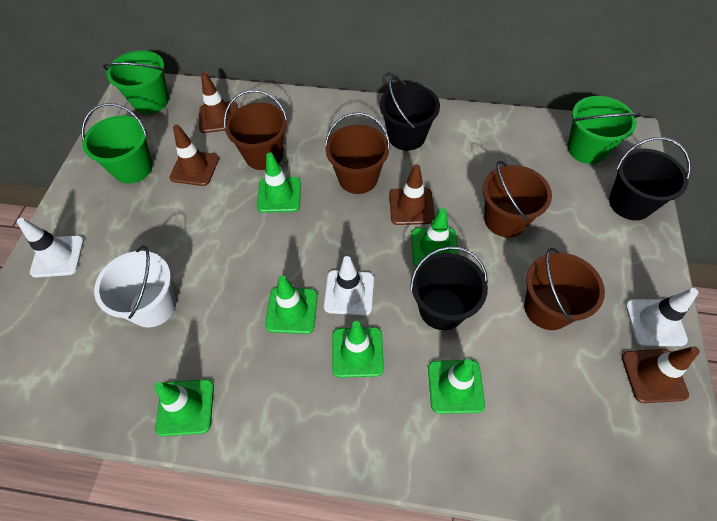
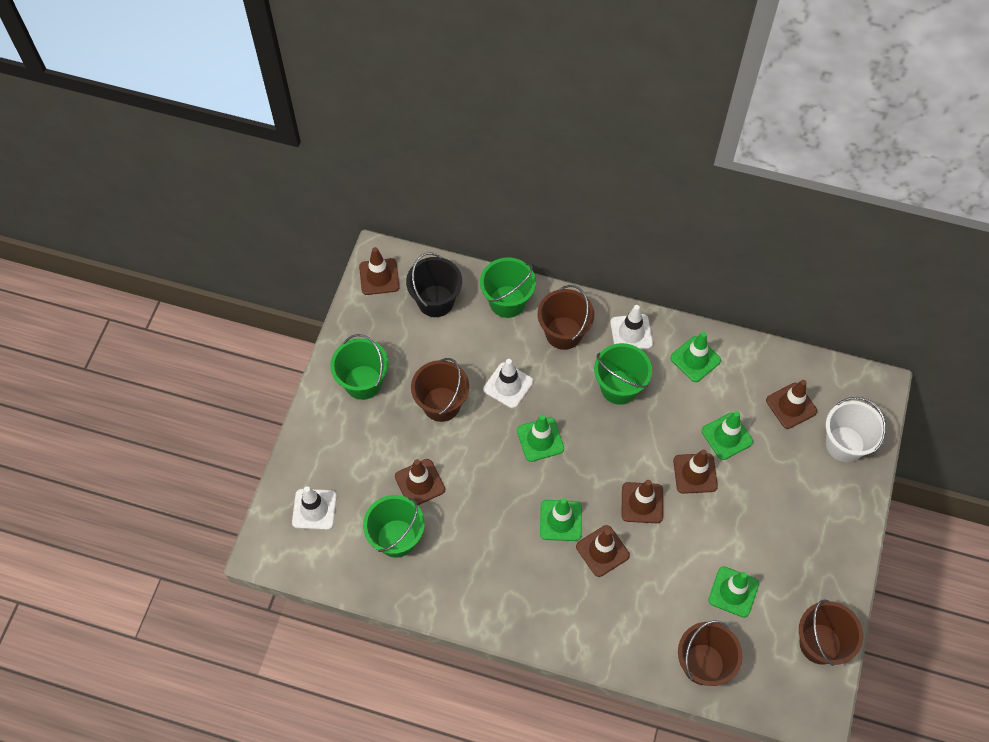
black bucket: [380,77,440,151] [410,246,488,330] [609,137,691,220] = 3 -> [406,252,462,317] = 1
brown traffic cone: [170,125,219,186] [199,72,238,133] [389,164,435,225] [622,346,700,403] = 4 -> [359,247,400,295] [395,459,445,505] [576,525,630,577] [621,480,663,523] [673,449,718,494] [766,380,817,429] = 6
green bucket: [81,103,153,184] [103,50,169,114] [567,96,641,164] = 3 -> [330,334,389,400] [363,495,425,558] [480,258,536,318] [594,343,652,405] = 4
green traffic cone: [155,379,214,436] [257,152,301,213] [265,275,318,334] [332,321,384,378] [411,208,458,267] [428,359,485,414] = 6 -> [517,414,564,462] [540,498,582,541] [670,332,721,382] [702,411,753,460] [708,566,759,618] = 5

